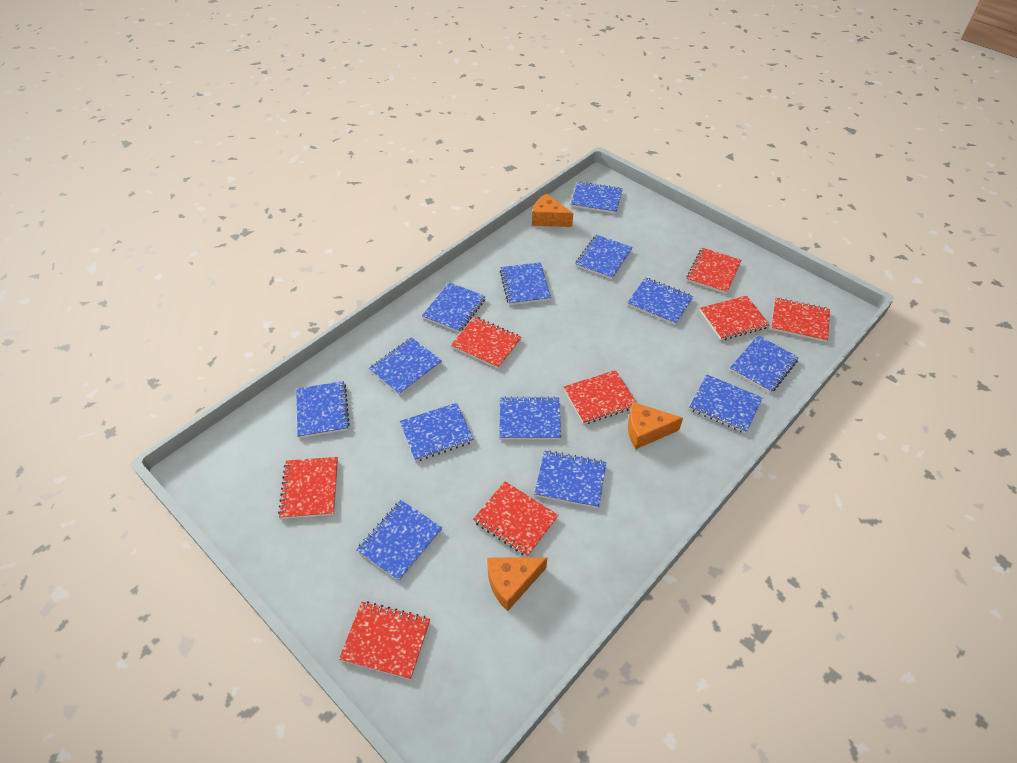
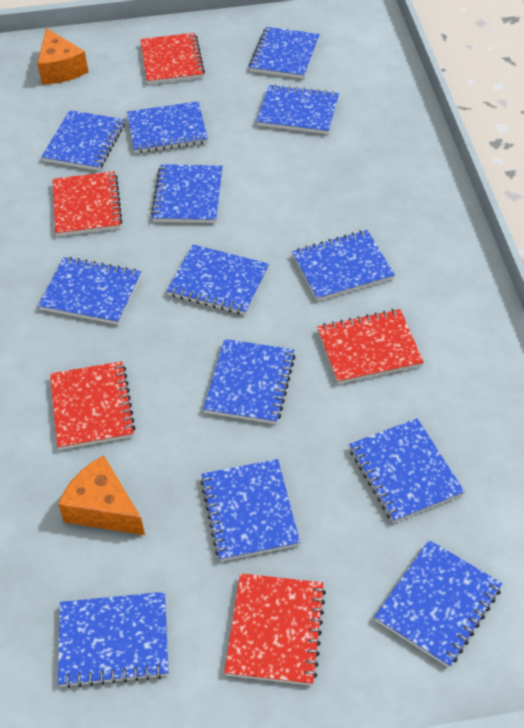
orange cheese: [487,557,547,611] [532,194,573,227] [628,402,683,449] = 3 -> [37,28,89,85] [58,455,145,535] = 2
red notebook: [278,457,338,519] [339,601,430,680] [451,317,521,369] [473,481,558,557] [564,370,637,424] [686,248,741,294] [700,295,770,340] [771,297,830,342] = 8 -> [50,361,136,450] [52,171,122,236] [140,33,205,84] [224,573,326,686] [317,309,424,384] = 5

